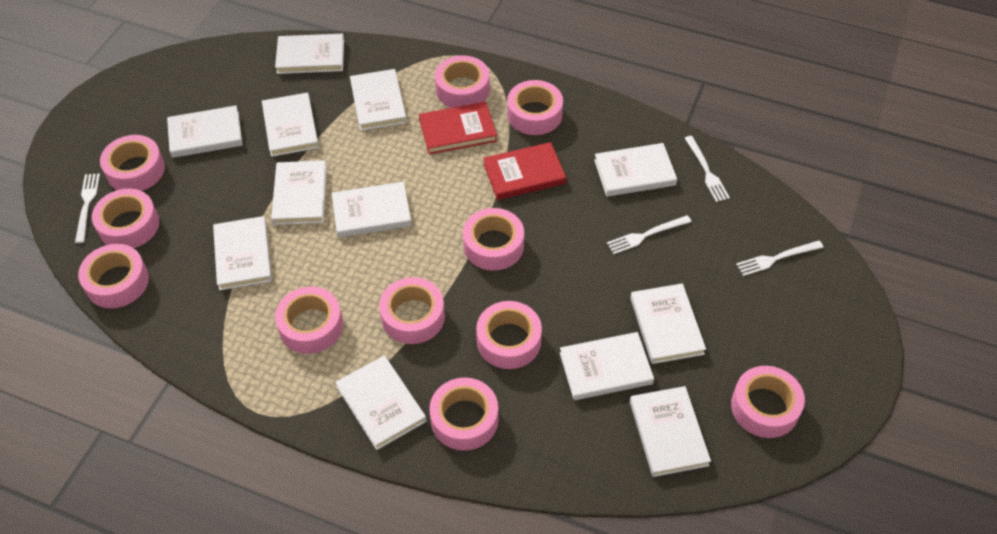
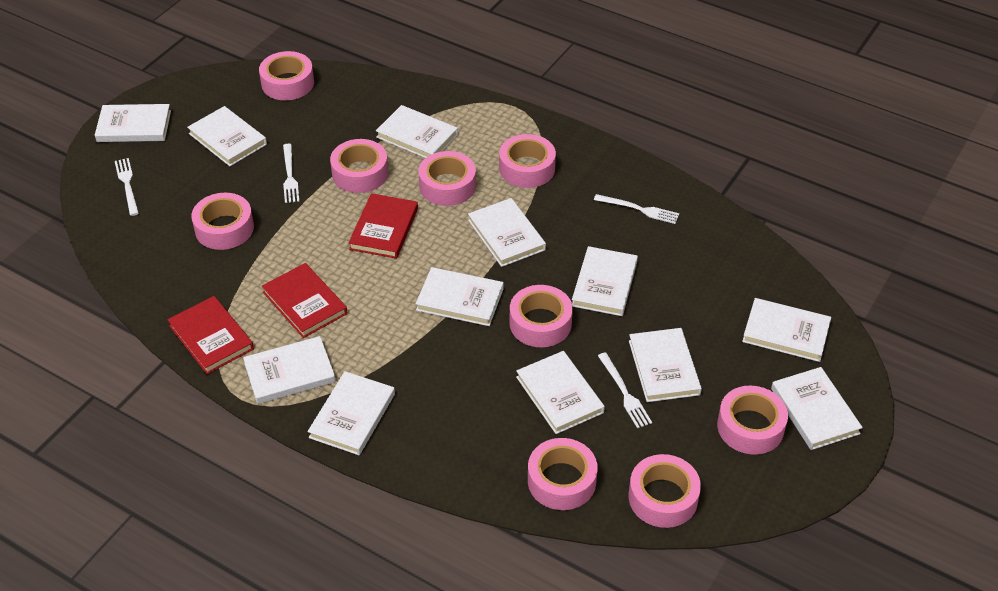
pink tape: [78,244,149,308] [92,189,159,248] [100,135,165,191] [275,286,343,354] [379,277,445,344] [429,378,498,451] [435,55,490,108] [463,208,524,271] [476,301,542,369] [507,80,563,135] [731,366,805,438] = 11 -> [191,193,254,250] [259,51,314,100] [330,139,388,193] [419,151,476,206] [499,134,556,188] [510,285,573,347] [528,438,598,510] [629,454,701,528] [717,385,788,455] = 9
red book: [419,102,497,154] [483,142,566,200] = 2 -> [168,296,254,374] [262,263,348,338] [348,193,418,259] = 3

